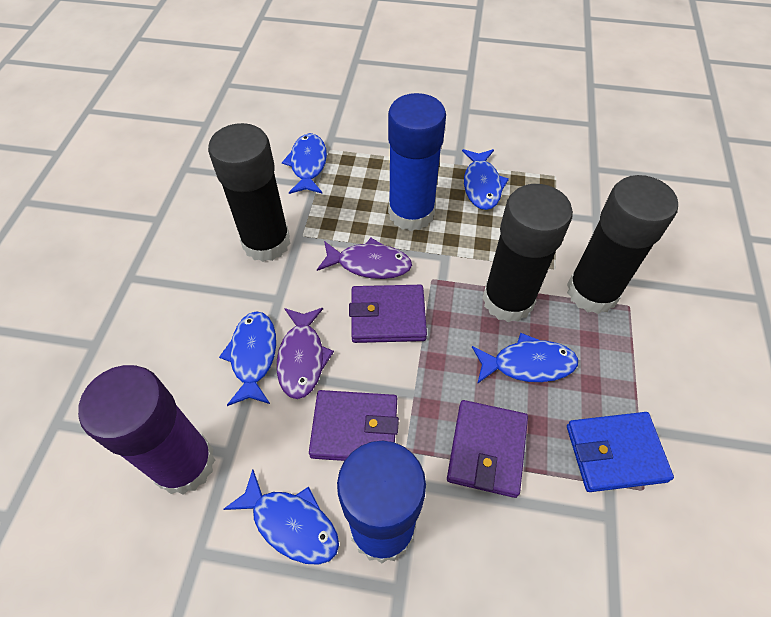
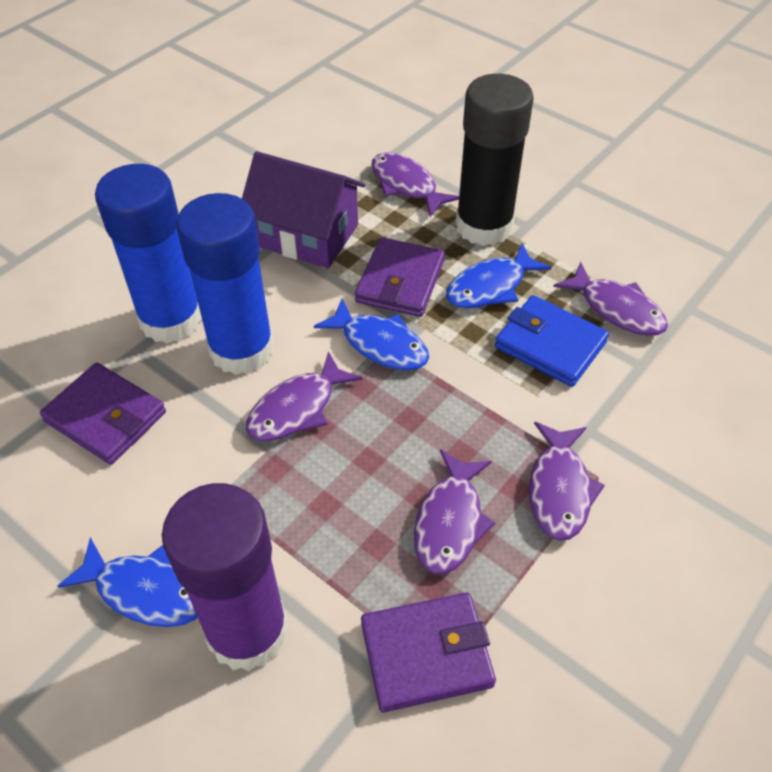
black glue stick: [208,123,291,262] [482,184,573,322] [567,175,678,314] = 3 -> [456,74,534,246] = 1
blue fish: [219,311,276,406] [223,469,339,565] [282,133,327,194] [462,149,509,210] [472,333,578,384] = 5 -> [57,537,198,627] [314,299,429,370] [446,243,552,308] = 3
purple fish: [277,308,334,399] [317,238,412,279] = 2 -> [246,351,363,441] [371,153,459,217] [414,449,495,574] [529,422,605,541] [553,262,668,336] = 5
purple house: none = 0 -> [242,151,365,268] = 1

